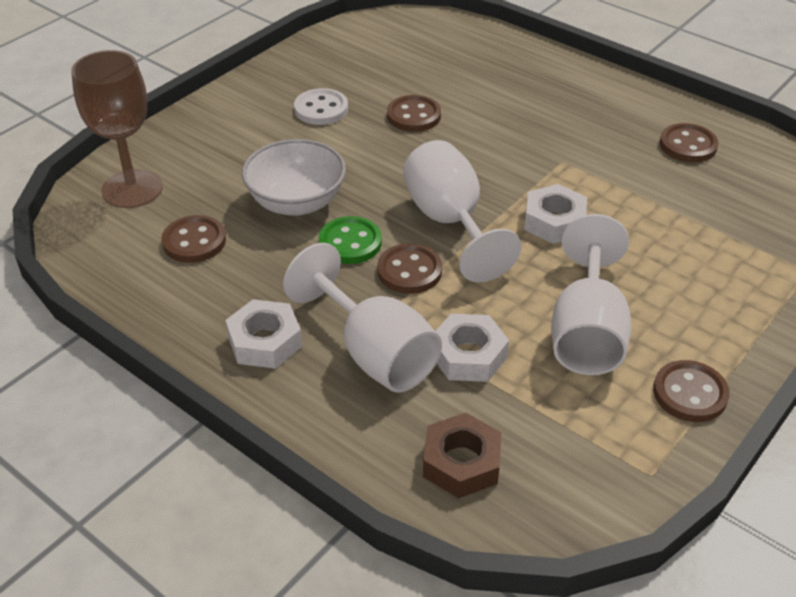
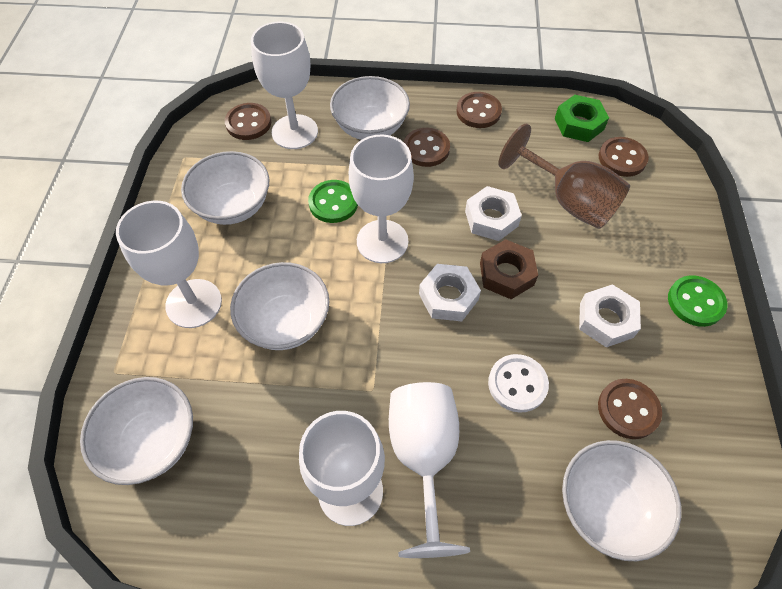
green button: [319,216,382,264] = 1 -> [308,180,358,223] [668,275,727,327] = 2
green nut: none = 0 -> [555,95,609,142] = 1
white bowl: [242,139,346,216] = 1 -> [80,377,193,485] [181,151,269,225] [230,262,329,350] [330,76,410,140] [562,440,681,561] = 5
white goblet: [283,243,442,393] [403,140,522,282] [551,214,631,375] = 3 -> [116,201,222,328] [251,22,318,149] [299,411,385,526] [349,134,414,263] [389,382,470,558] = 5

